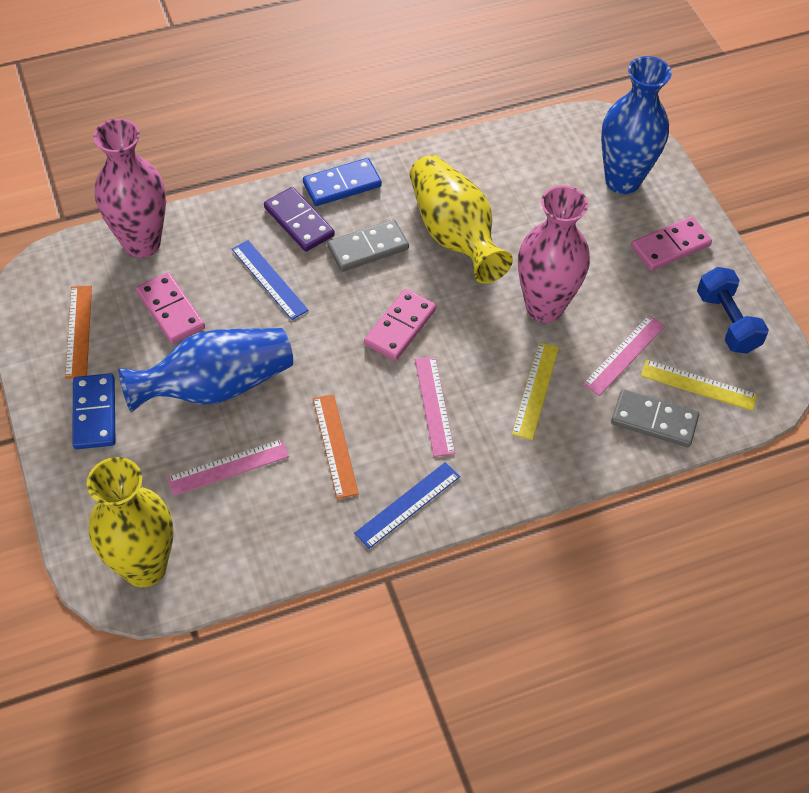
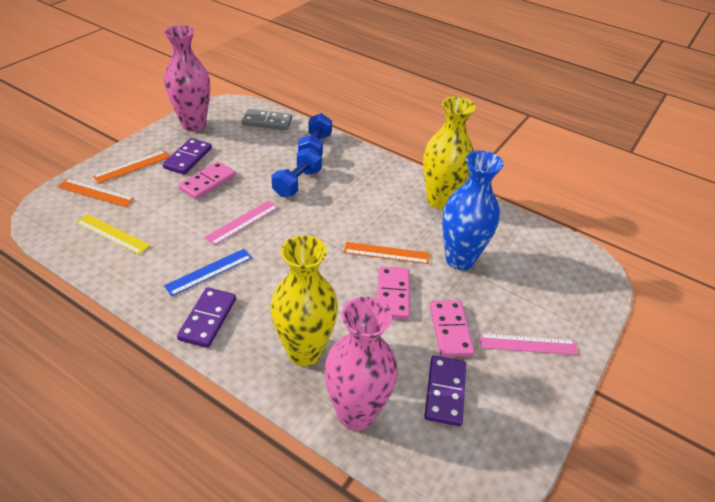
blue domino: [72,373,115,449] [303,158,382,206] = 2 -> none = 0
blue dumbbell: [697,267,769,353] = 1 -> [272,148,322,197] [298,113,332,156] = 2
blue ruler: [232,240,309,320] [354,462,460,549] = 2 -> [164,249,252,296] = 1
blue vase: [118,328,293,413] [601,56,672,194] = 2 -> [442,151,504,270] = 1
grey domino: [327,219,409,272] [611,389,699,447] = 2 -> [242,109,292,130] = 1
orange ruler: [65,286,92,379] [313,394,359,499] = 2 -> [57,179,134,207] [93,151,170,184] [344,242,429,264] = 3
pink ruler: [167,439,289,496] [415,356,455,457] [583,315,665,396] = 3 -> [204,200,278,245] [479,333,578,355] = 2
purple domino: [264,187,335,252] = 1 -> [162,138,212,175] [177,287,236,348] [424,356,466,426] = 3
yellow ruler: [512,342,559,440] [641,360,758,411] = 2 -> [76,214,150,255] = 1

